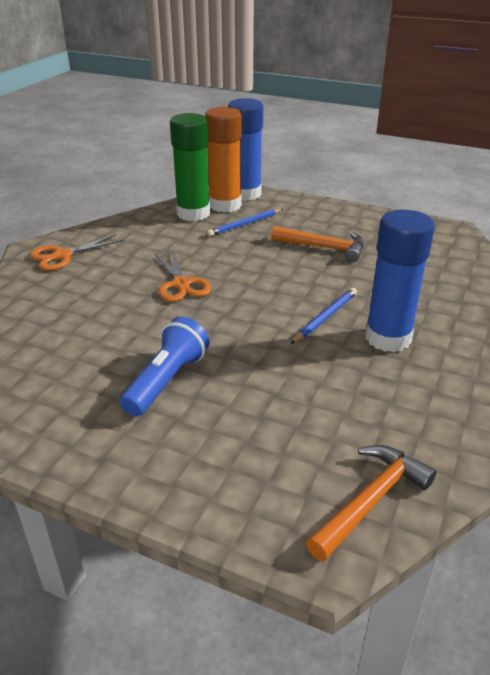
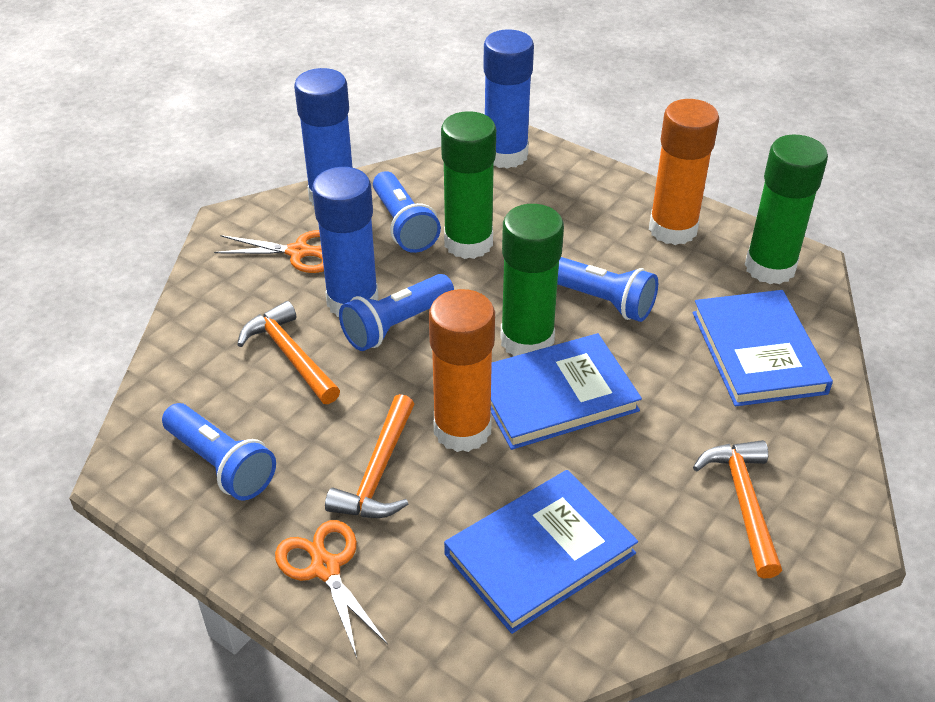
blue book: none = 0 -> [444,470,638,634] [491,333,642,450] [693,290,833,406] = 3
blue flashlight: [120,317,209,416] = 1 -> [162,403,276,501] [339,274,454,351] [373,171,441,253] [557,257,658,322] = 4
blue glue stick: [228,98,263,201] [365,210,435,352] = 2 -> [294,68,353,206] [312,167,379,317] [483,29,534,169] = 3
blue pencil: [207,209,283,237] [290,288,357,344] = 2 -> none = 0
green glue stick: [170,113,210,221] = 1 -> [441,111,496,259] [500,204,564,356] [745,135,828,284] = 3
orange glue stick: [205,107,242,213] = 1 -> [429,289,495,452] [649,99,719,245] = 2
orange hammer: [271,226,364,262] [306,445,437,561] = 2 -> [237,301,340,404] [325,394,415,518] [693,440,782,579] = 3

